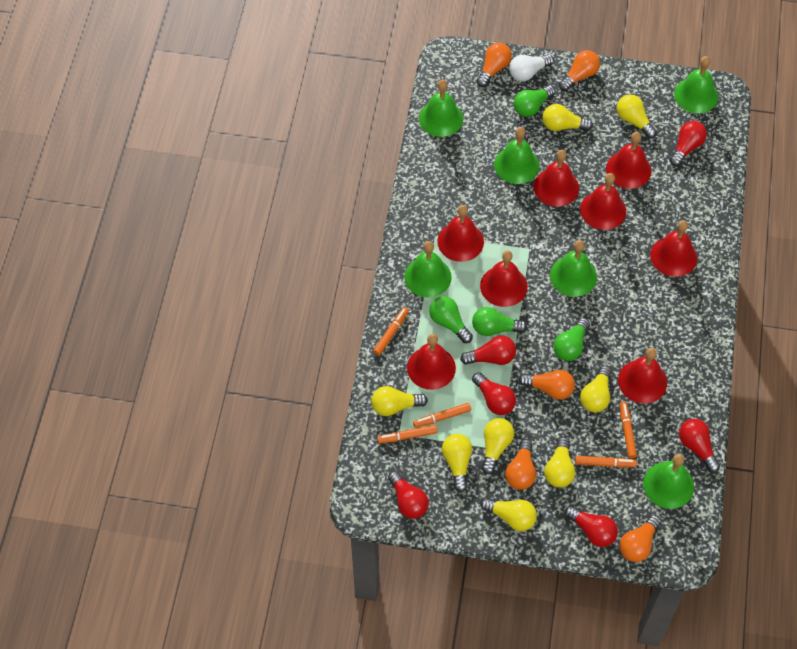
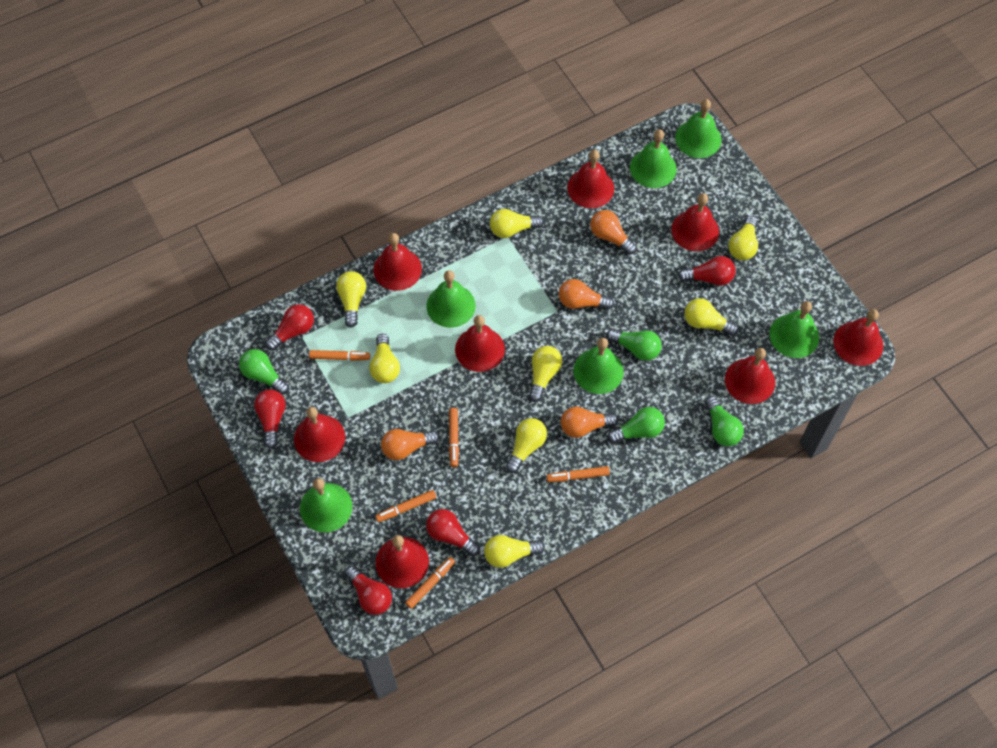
orange light bulb: [476,43,512,87] [505,439,536,490] [519,370,575,400] [559,50,600,91] [619,515,661,562] = 5 -> [381,429,439,460] [559,279,614,310] [561,407,618,438] [590,210,637,255] = 4
red light bulb: [388,471,429,519] [460,335,516,365] [472,372,516,415] [565,506,618,547] [670,121,707,166] [679,419,720,473] = 6 -> [254,389,286,449] [265,304,314,351] [345,565,392,615] [426,509,480,556] [678,256,735,286] = 5
white light bulb: [509,54,554,81] = 1 -> none = 0

